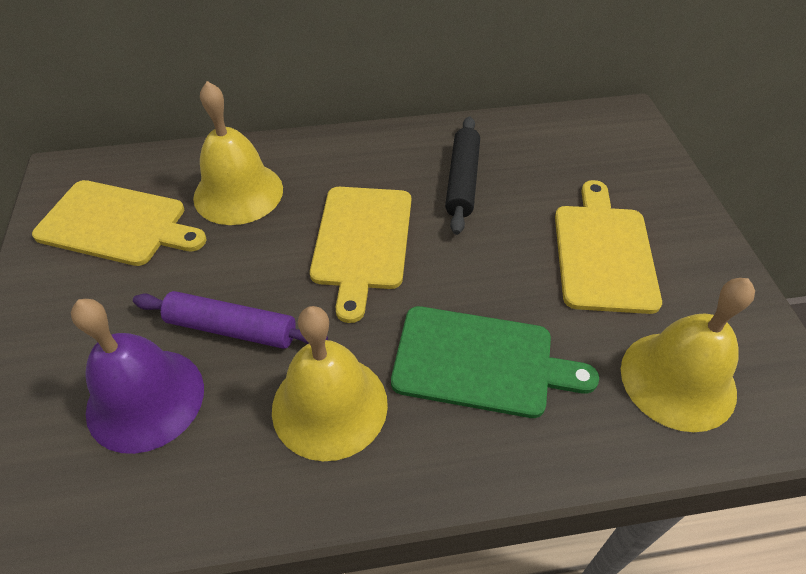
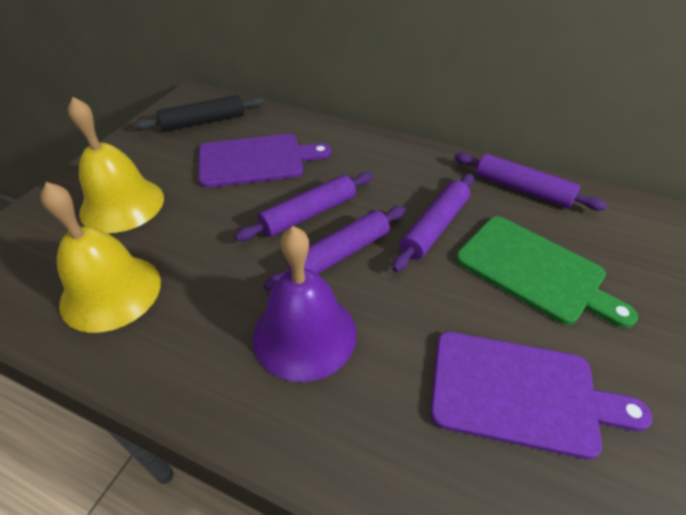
purple cutting board: none = 0 -> [199,134,331,188] [430,332,652,460] = 2
purple rolling pin: [133,291,328,349] = 1 -> [235,172,373,241] [264,206,406,291] [392,173,474,272] [455,152,607,211] = 4
yellow bell: [193,81,283,225] [272,306,388,461] [621,278,755,432] = 3 -> [40,182,161,333] [68,97,164,233] = 2
yellow cutting board: [32,180,207,266] [310,187,411,323] [555,180,662,314] = 3 -> none = 0

